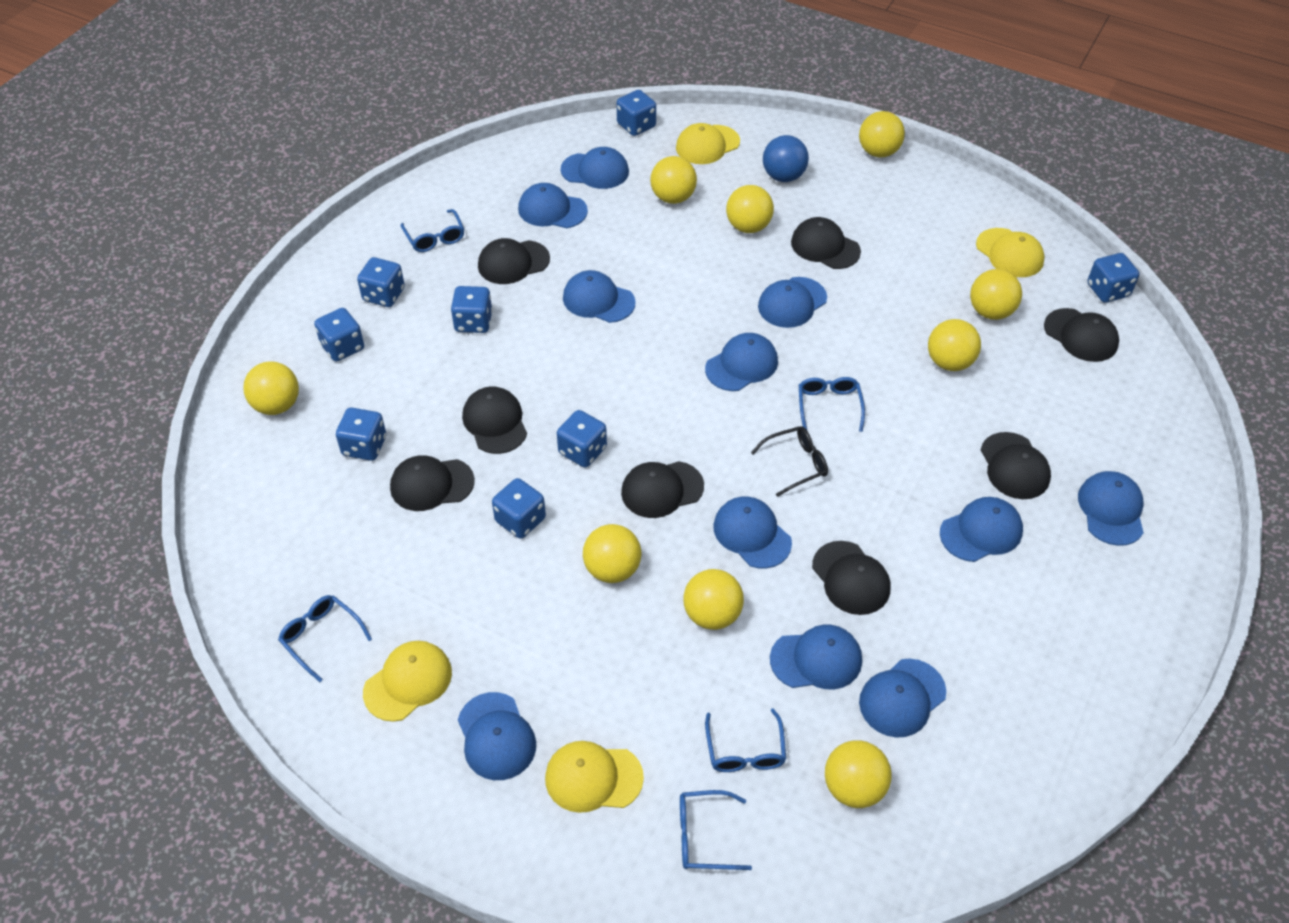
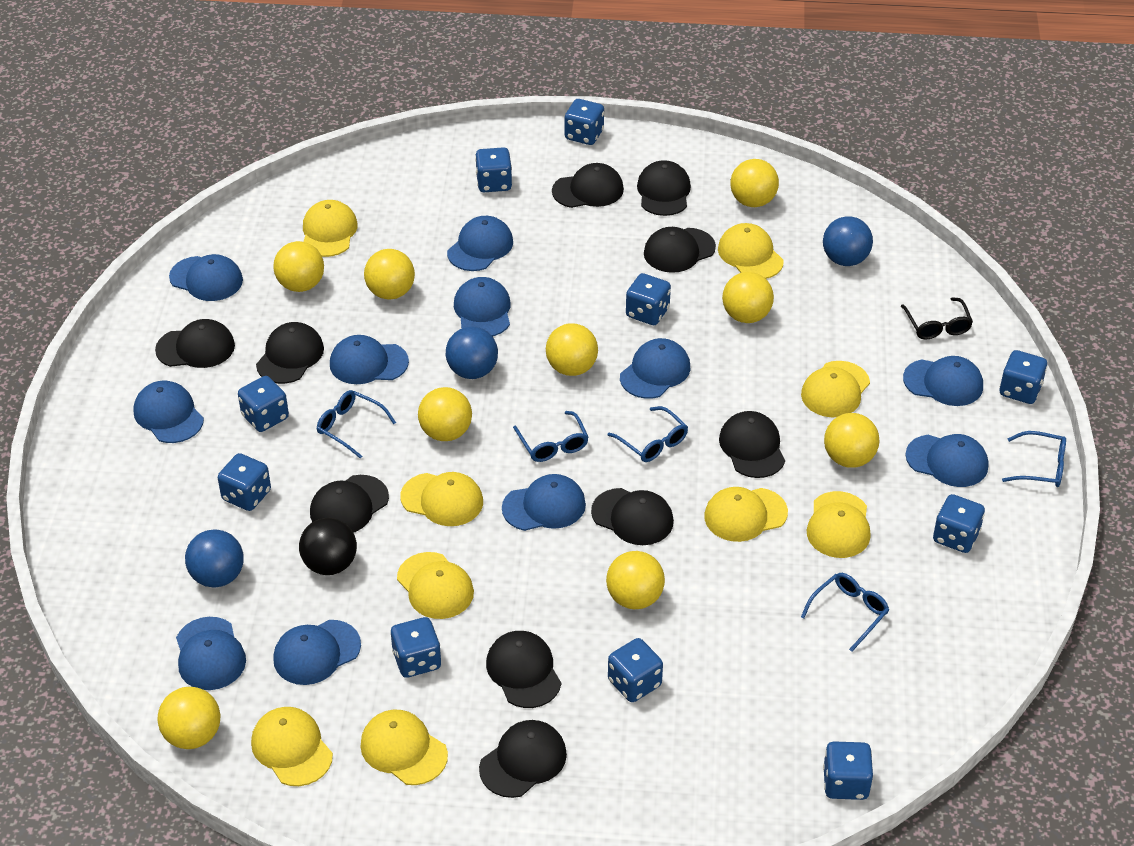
black ball: none = 0 -> [299,518,357,575] = 1
black cap: [390,455,475,511] [462,387,527,454] [478,238,550,284] [621,461,704,518] [791,217,861,269] [812,541,891,615] [981,432,1051,499] [1044,308,1119,362] = 8 -> [155,319,235,368] [256,322,324,384] [310,475,389,533] [479,720,567,798] [486,631,561,708] [552,163,624,208] [591,488,674,545] [637,160,691,216] [644,227,716,273] [719,411,785,478] = 10
blue ball: [763,135,809,182] = 1 -> [185,529,244,588] [446,326,498,379] [823,216,873,266] = 3
blue dice: [314,308,364,362] [336,408,386,461] [357,257,405,307] [451,286,493,333] [492,478,546,539] [557,410,607,468] [617,90,656,136] [1087,253,1139,303] = 8 -> [218,453,271,511] [238,376,289,432] [391,617,441,678] [475,147,512,192] [565,99,604,145] [608,638,663,702] [626,273,671,325] [823,741,873,800] [933,494,985,553] [1000,350,1047,404] = 10
yellow cap: [363,641,452,722] [545,741,644,813] [676,123,740,164] [976,228,1045,277] = 4 -> [251,707,333,786] [303,200,358,257] [360,710,448,785] [397,552,474,619] [400,472,483,526] [704,487,788,542] [718,223,784,279] [801,361,870,417] [807,491,871,558] = 9

